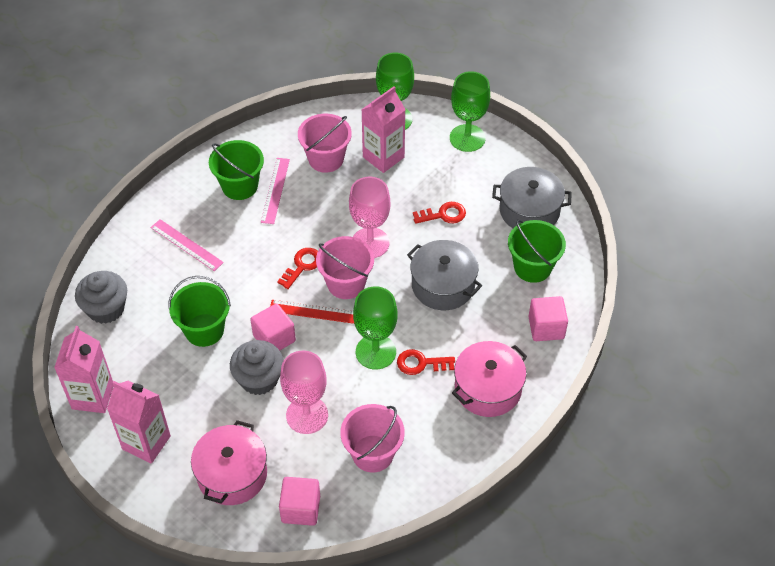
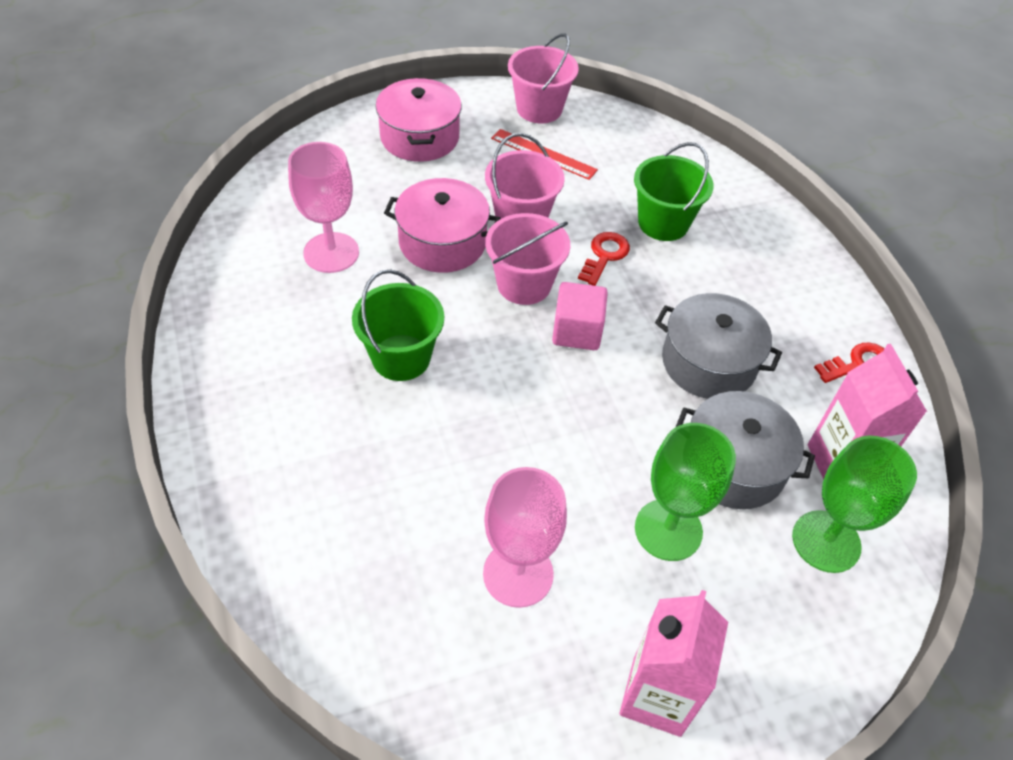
green bucket: [168,276,231,347] [209,140,264,200] [508,220,566,283] = 3 -> [352,270,444,381] [634,142,713,241] = 2
green goblet: [353,286,398,370] [376,52,414,130] [450,71,490,152] = 3 -> [635,423,736,561] [792,435,917,573] = 2
grey cupcake: [75,271,127,324] [230,340,284,395] = 2 -> none = 0
pink carton: [54,326,113,413] [107,381,171,464] [361,86,406,173] = 3 -> [619,590,728,737] [808,344,927,479] = 2
pink cube: [250,304,296,351] [279,477,320,526] [528,296,568,341] = 3 -> [552,282,608,350] = 1
pink ruler: [151,219,224,271] [261,158,290,224] = 2 -> none = 0
red key: [277,248,318,289] [397,349,455,375] [413,202,466,224] = 3 -> [578,232,630,286] [814,343,885,383] = 2

